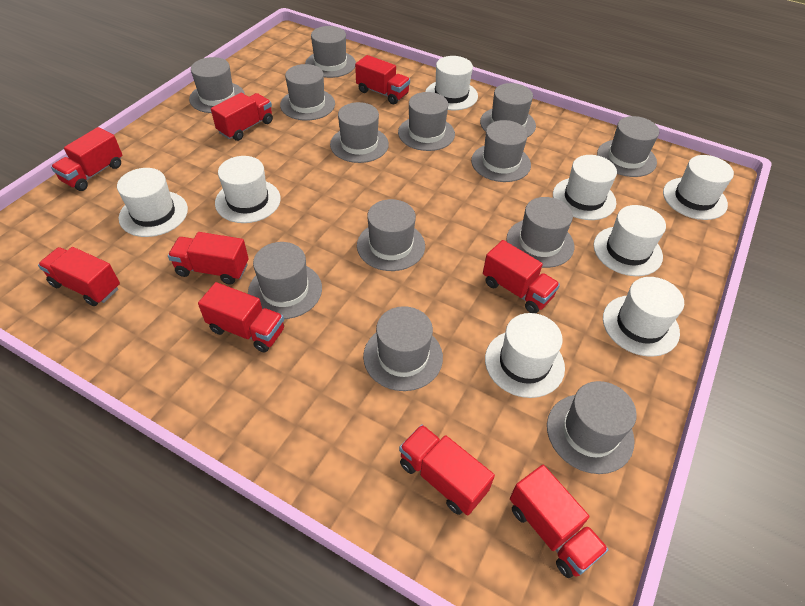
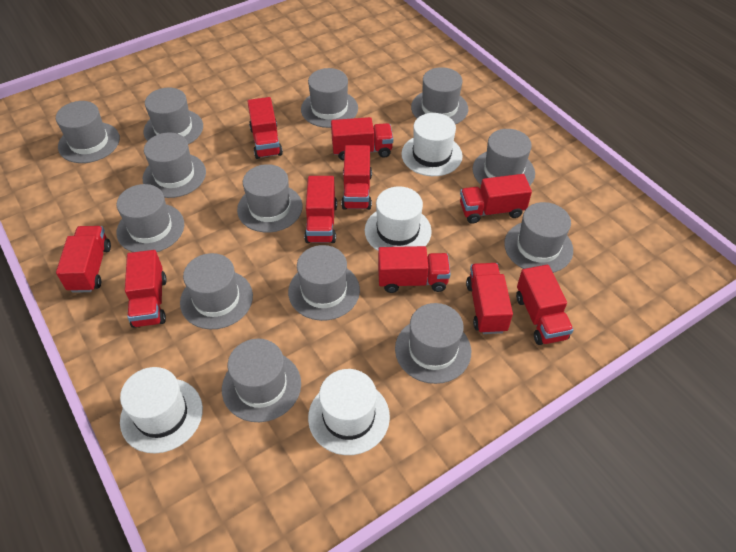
red truck: [38,247,120,306] [51,127,122,191] [168,232,249,285] [198,282,284,353] [211,93,273,141] [355,55,410,104] [399,424,495,516] [483,240,560,313] [510,465,609,578] = 9 -> [56,226,111,293] [125,250,167,328] [247,97,283,159] [304,176,337,243] [331,117,393,160] [341,145,372,210] [378,246,451,293] [460,174,532,224] [466,263,513,334] [516,265,574,345] = 10
white hat: [117,168,188,237] [215,156,281,223] [425,56,478,110] [485,313,565,398] [553,155,617,220] [594,205,666,276] [603,277,684,357] [663,155,734,220] = 8 -> [120,367,203,453] [308,369,390,455] [365,186,432,251] [401,113,463,176] = 4

